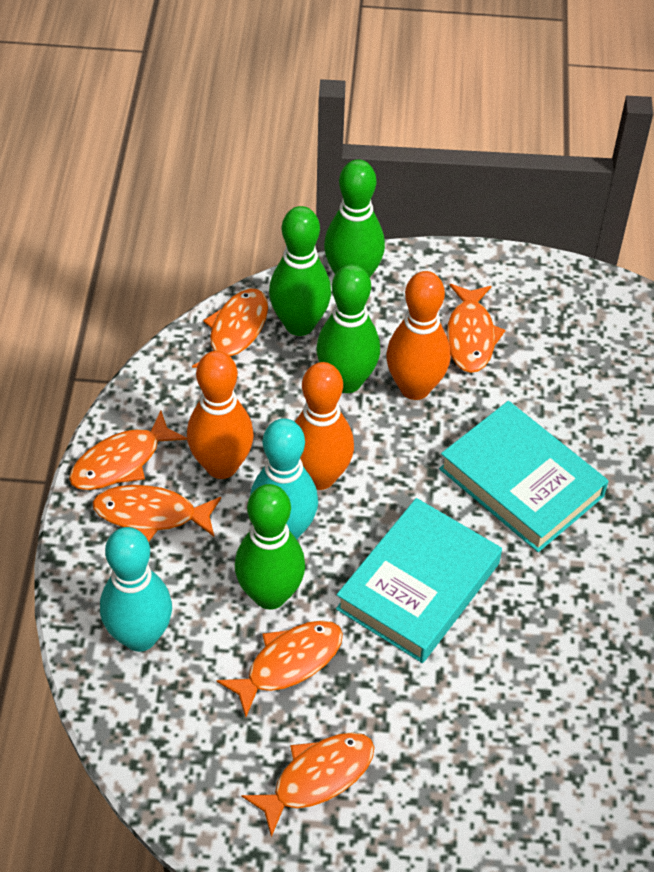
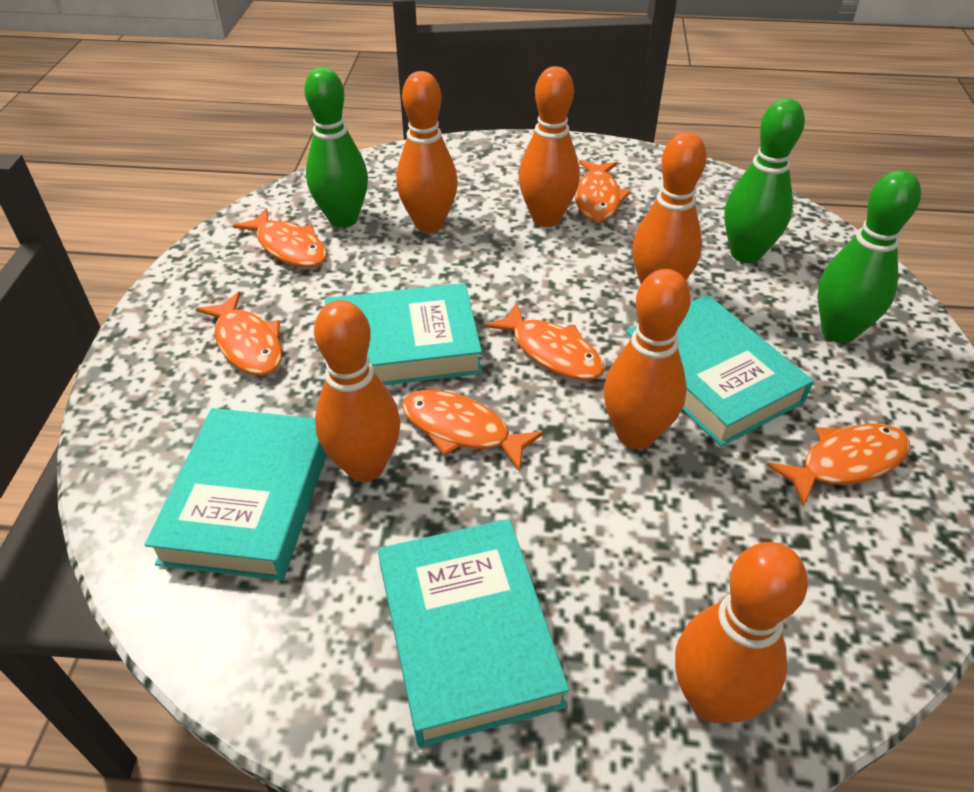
green bowling pin: [235,484,305,610] [269,206,331,336] [317,264,380,393] [324,159,385,277] = 4 -> [304,67,368,228] [724,98,805,263] [818,170,921,343] = 3
orange bowling pin: [187,351,254,479] [295,362,354,490] [386,271,450,400] = 3 -> [314,300,401,482] [396,71,458,232] [519,66,580,227] [604,269,691,449] [632,132,707,284] [675,542,808,723] = 6
turquoise book: [336,498,502,663] [439,401,608,552] = 2 -> [144,408,327,581] [325,283,482,385] [378,519,569,747] [626,295,814,447] = 4
turquoise bowling pin: [100,527,172,652] [250,418,318,539] = 2 -> none = 0

